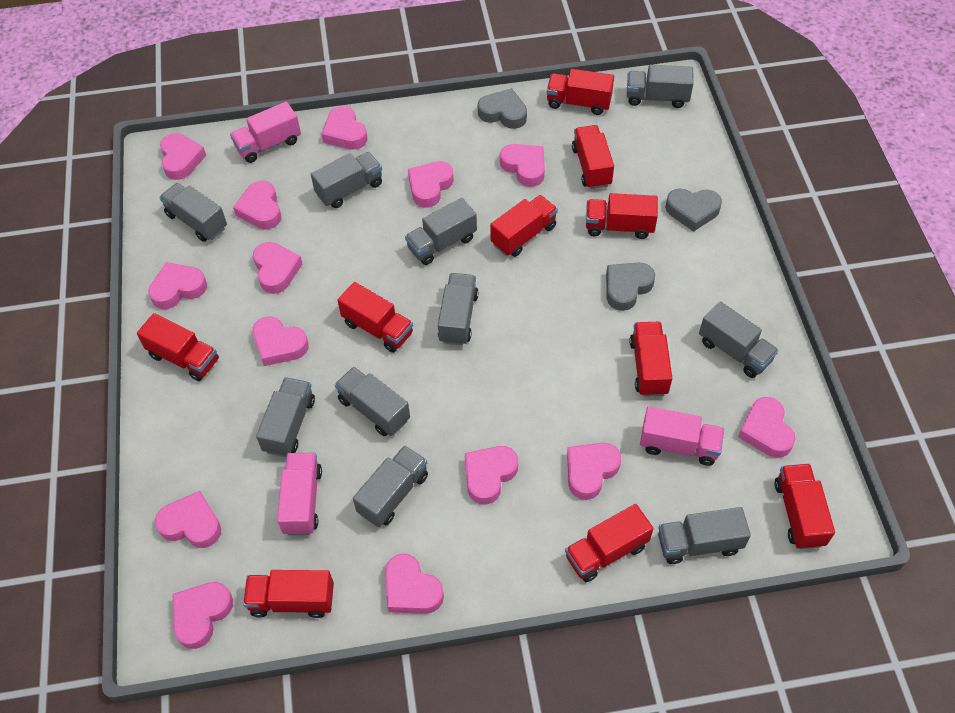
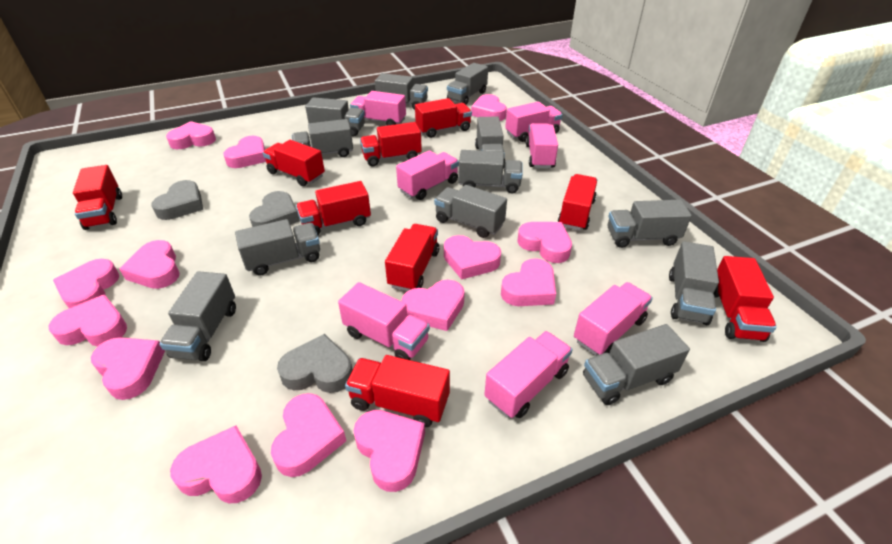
grey truck: [159,183,227,242] [256,377,315,457] [311,152,382,208] [335,367,410,436] [353,445,428,527] [405,198,477,265] [438,273,479,345] [627,64,694,108] [658,507,751,564] [699,301,779,378] = 10 -> [159,271,236,361] [235,219,320,275] [292,119,353,157] [305,97,365,137] [375,73,428,110] [434,185,507,238] [447,63,488,105] [458,150,523,193] [475,116,505,169] [583,324,690,405] [608,200,692,248] [669,241,719,325] = 12
pink truck: [230,102,301,163] [277,453,322,535] [640,406,724,466] = 3 -> [338,282,430,360] [350,91,406,126] [396,150,459,200] [484,331,573,418] [505,102,563,142] [526,123,558,168] [574,282,653,356] = 7
red truck: [137,313,219,381] [243,570,334,618] [337,282,413,353] [490,195,558,257] [547,69,614,115] [565,504,654,582] [572,125,614,189] [586,193,658,239] [630,322,672,397] [775,464,835,549] = 10 -> [73,165,122,230] [263,140,325,186] [296,181,371,235] [345,355,450,427] [360,122,422,166] [385,224,439,291] [415,98,472,138] [558,174,597,231] [714,256,777,342] = 9

